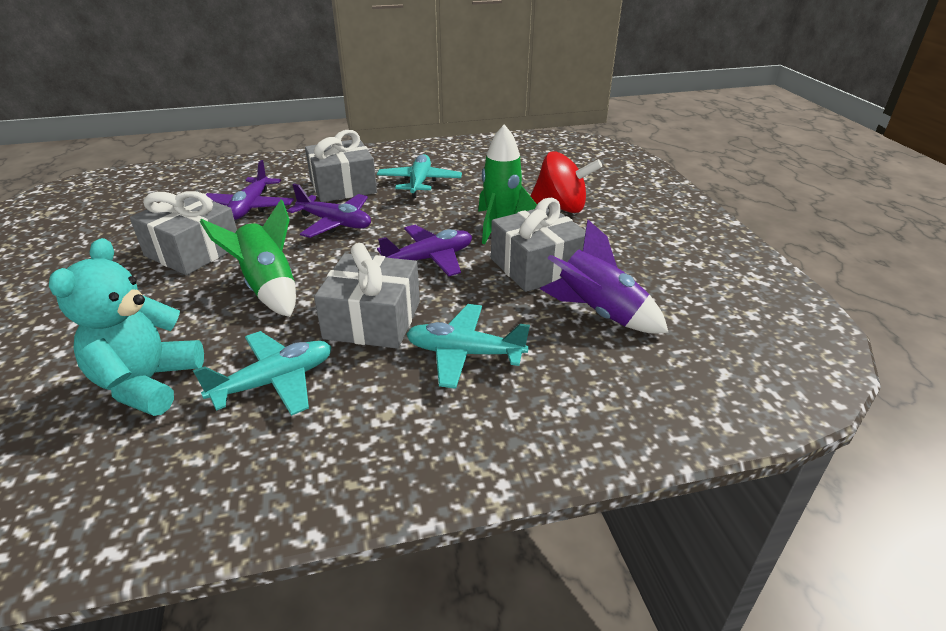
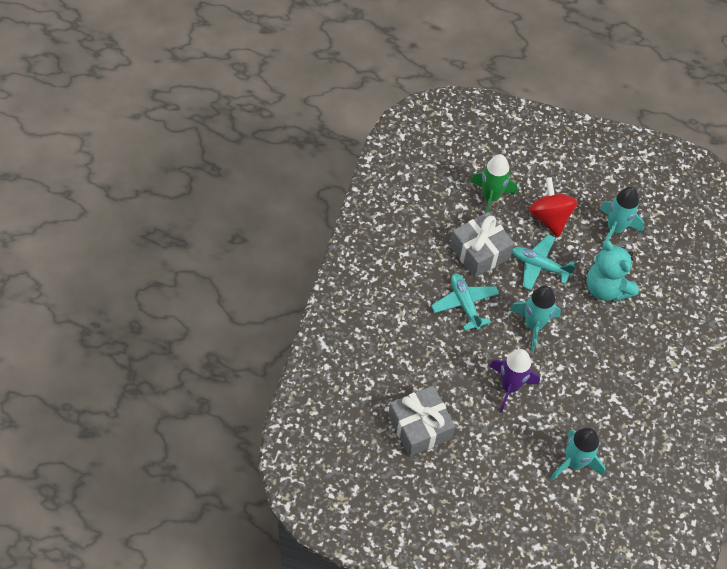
green rocket: [200,200,296,317] [478,124,537,244] = 2 -> [470,154,517,213] = 1
grey gift: [130,191,237,275] [305,130,377,202] [314,243,420,349] [491,198,586,292] = 4 -> [388,386,455,457] [450,212,515,278] = 2
purple plane: [206,160,294,220] [287,184,371,238] [377,225,472,276] = 3 -> none = 0
turquoise plane: [193,331,332,416] [377,154,462,198] [406,304,530,389] = 3 -> [431,273,499,331] [512,234,576,290] = 2
turquoise rocket: none = 0 -> [509,286,561,351] [550,428,605,481] [600,187,644,249] = 3

